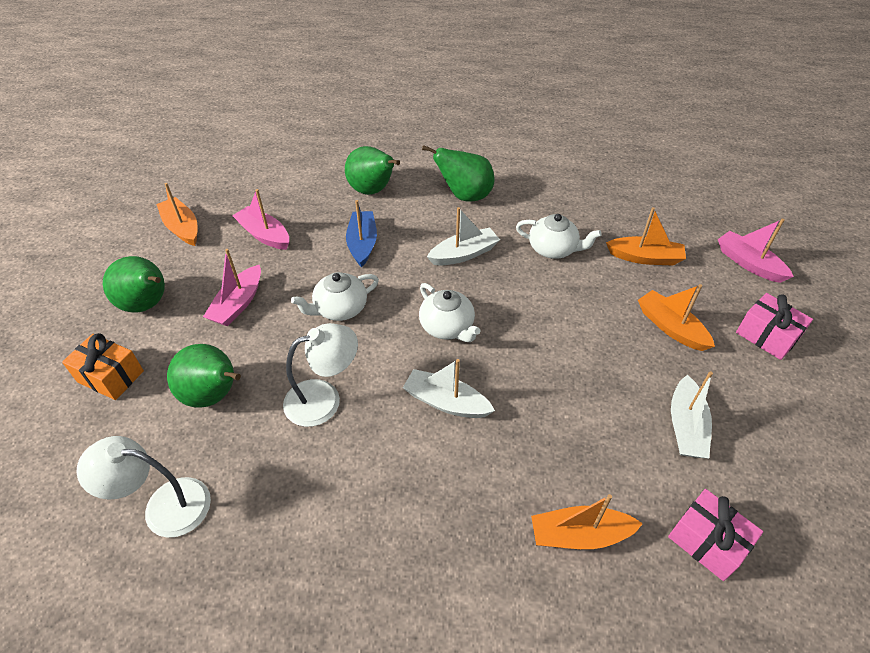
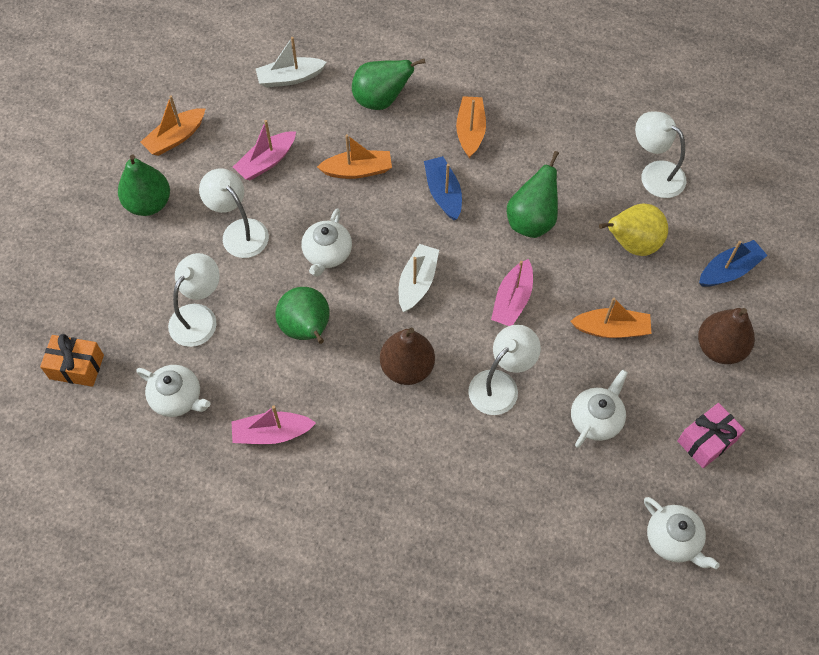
blue boat: [346,200,377,267] = 1 -> [424,156,462,220] [699,240,768,287] = 2
brown pear: none = 0 -> [380,328,435,385] [698,308,755,364] = 2
pink gift: [668,489,763,581] [736,293,813,360] = 2 -> [677,403,745,468] = 1
white boat: [403,359,495,418] [427,207,500,266] [671,371,713,459] = 3 -> [256,37,327,88] [399,244,439,312] = 2
white lamp: [76,436,211,537] [283,323,358,427] = 2 -> [168,253,220,347] [199,168,269,258] [468,325,541,415] [635,111,686,198] = 4
white teapot: [291,272,379,321] [419,283,480,342] [516,214,602,259] = 3 -> [136,365,211,417] [301,208,352,277] [571,369,628,448] [644,497,720,569] = 4
yellow pear: none = 0 -> [599,203,668,256] = 1

